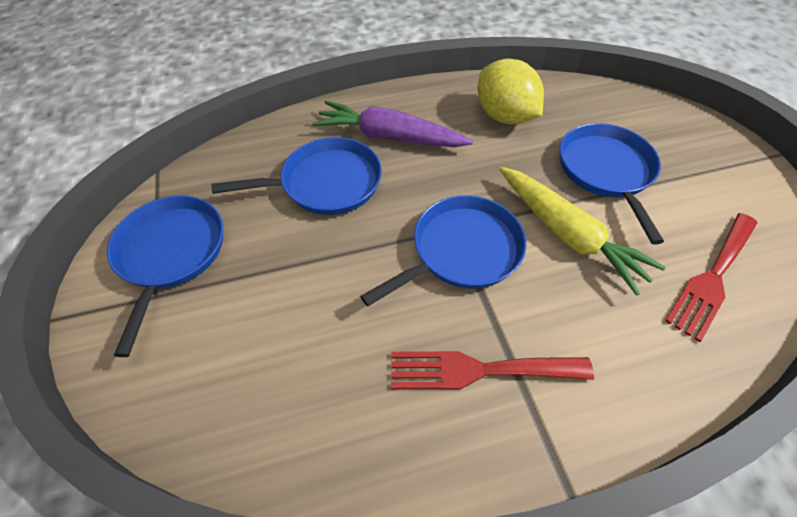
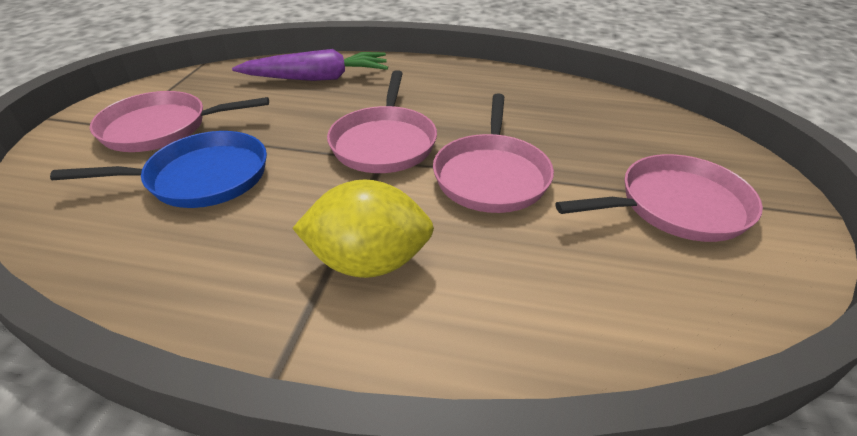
blue pan: [107,195,224,357] [211,137,382,215] [360,195,526,307] [560,123,664,245] = 4 -> [50,131,267,208] = 1
pink pan: none = 0 -> [90,91,269,152] [327,70,437,173] [433,93,554,213] [555,154,763,242] = 4
red fork: [391,351,594,389] [665,213,757,342] = 2 -> none = 0
yellow carrot: [499,167,666,296] = 1 -> none = 0

